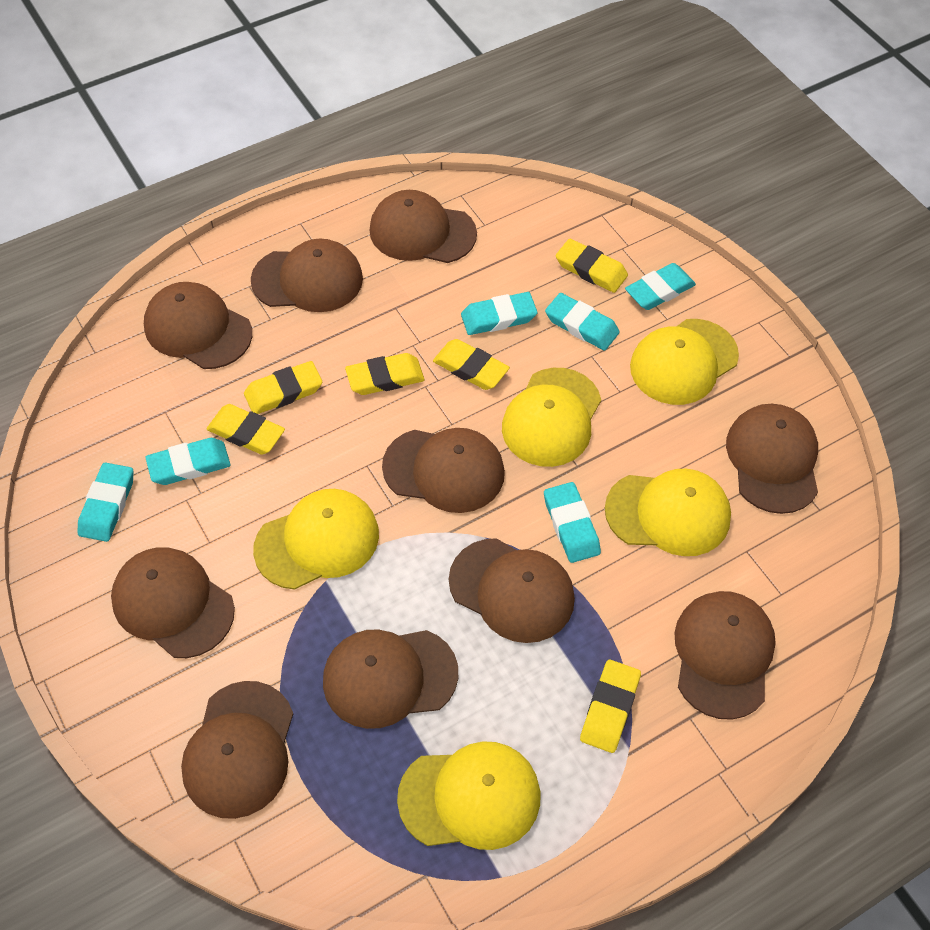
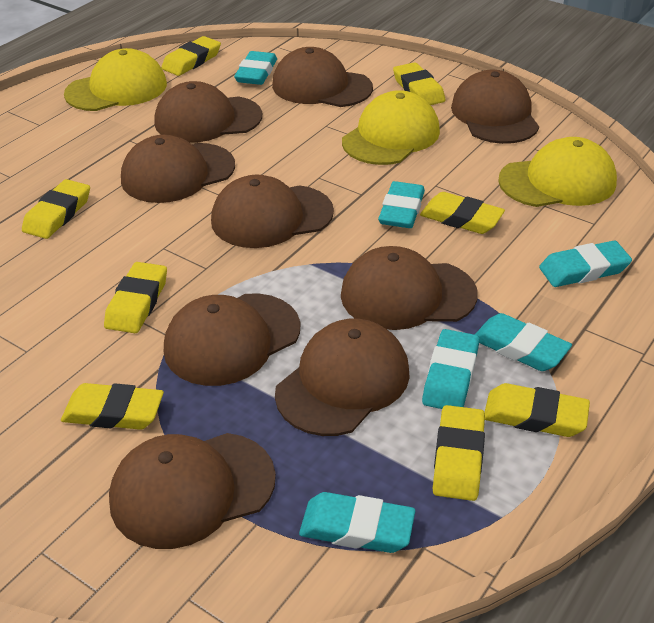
brown cap: [111,547,235,658] [144,282,252,369] [181,681,293,819] [251,238,363,312] [323,630,458,729] [370,190,477,263] [382,428,505,513] [449,538,575,643] [674,591,776,720] [726,404,818,514] = 10 -> [109,433,276,549] [121,135,235,203] [154,81,262,143] [164,293,300,386] [211,175,334,248] [272,47,373,107] [275,319,410,436] [341,246,478,330] [451,70,539,144] = 9
yellow cap: [253,489,379,590] [397,741,540,850] [502,368,601,467] [605,469,731,556] [630,319,739,405] = 5 -> [64,48,167,111] [342,90,440,165] [498,137,617,207] = 3
yellow eraser: [206,404,285,455] [244,361,322,414] [345,353,424,395] [433,339,510,390] [556,238,628,293] [580,660,641,753] = 6 -> [22,179,90,239] [61,383,164,430] [104,262,167,333] [161,36,221,76] [393,62,445,105] [420,192,505,234] [433,405,485,501] [484,383,590,437] = 8

